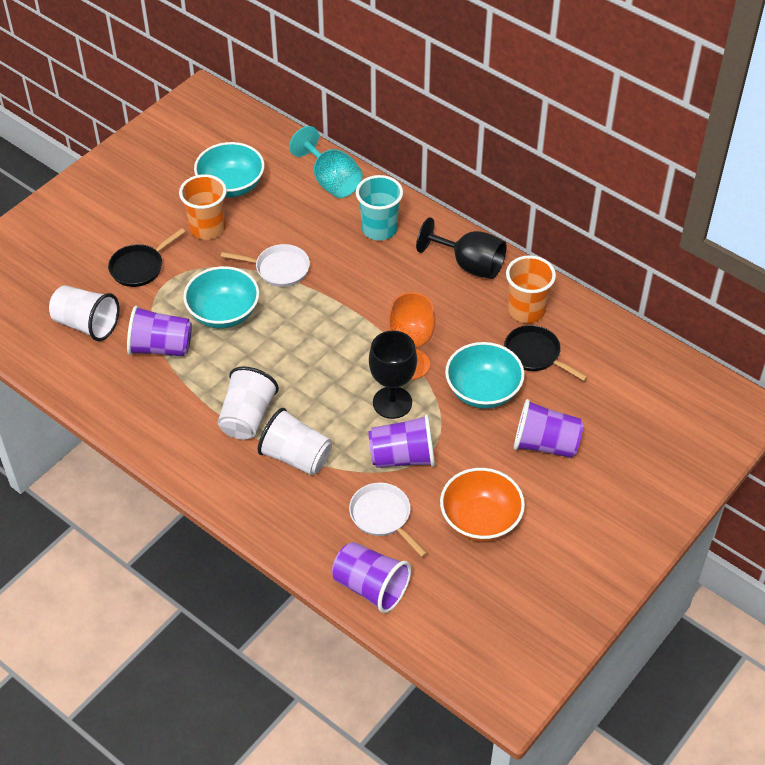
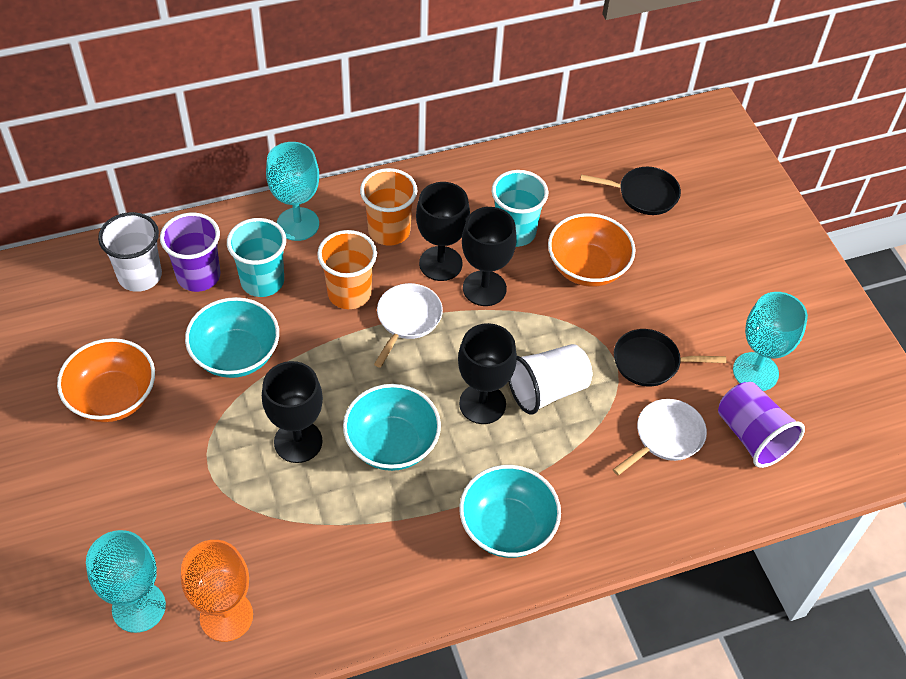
black goblet: [369,331,417,419] [416,217,507,279] = 2 -> [262,361,323,463] [416,182,470,281] [458,323,517,424] [462,207,517,306] = 4
orange bowl: [440,468,525,542] = 1 -> [57,338,155,422] [548,213,635,287] = 2
purple cup: [127,306,192,357] [332,542,411,613] [369,414,435,468] [514,399,584,458] = 4 -> [160,213,221,292] [718,382,805,468] = 2
turquoise cup: [356,175,403,240] = 1 -> [227,218,286,297] [492,170,548,247] = 2
turquoise goblet: [289,126,363,198] = 1 -> [86,530,166,633] [266,142,319,241] [733,292,808,391] = 3
white cup: [49,285,119,341] [218,366,279,440] [258,408,332,475] = 3 -> [98,212,162,292] [508,344,592,415] = 2

